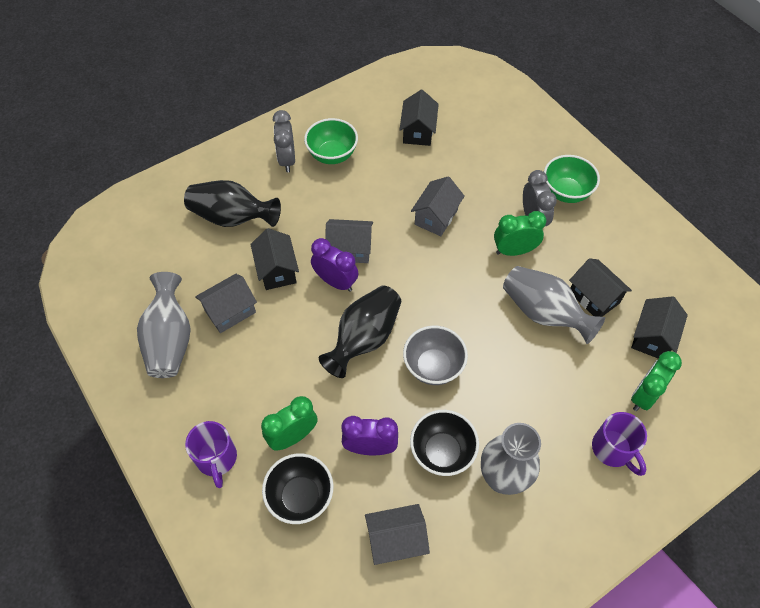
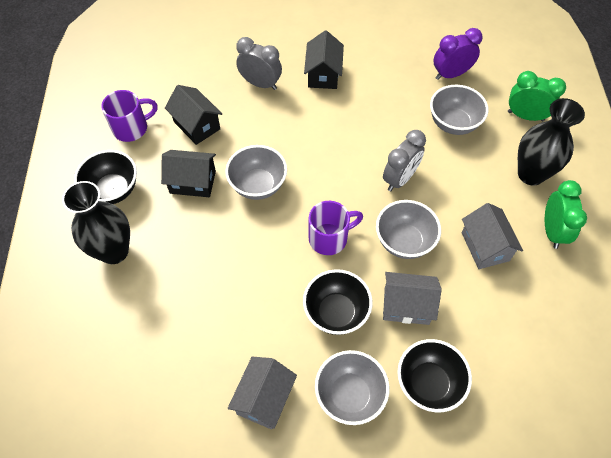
black bowl: [262,453,333,524] [410,410,479,476] = 2 -> [74,150,137,204] [303,269,373,335] [397,339,472,413] = 3
black house: [250,228,299,290] [400,90,439,146] [569,258,632,317] [631,296,688,359] = 4 -> [161,150,216,197] [165,85,222,145] [304,30,344,89] = 3
green bowl: [304,118,358,164] [544,155,600,203] = 2 -> none = 0
green clock: [261,396,318,451] [494,211,547,256] [631,351,682,411] = 3 -> [508,71,566,121] [545,180,587,249] = 2
grey bowl: [403,326,468,385] = 1 -> [225,145,287,200] [315,350,390,425] [376,200,441,259] [430,85,488,135] = 4
grey house: [195,274,257,333] [325,219,373,263] [365,504,430,565] [411,176,465,236] = 4 -> [228,357,297,429] [383,272,442,325] [462,203,523,269] = 3
grey vase: [137,272,191,378] [481,423,541,495] [503,266,605,344] = 3 -> none = 0
purple clock: [311,238,359,292] [341,416,398,455] = 2 -> [433,28,483,80] = 1

